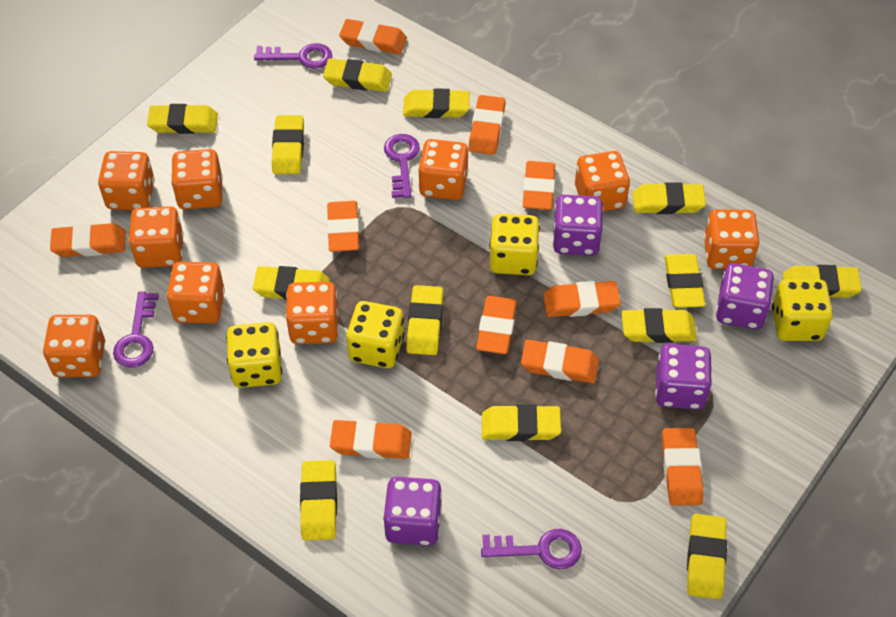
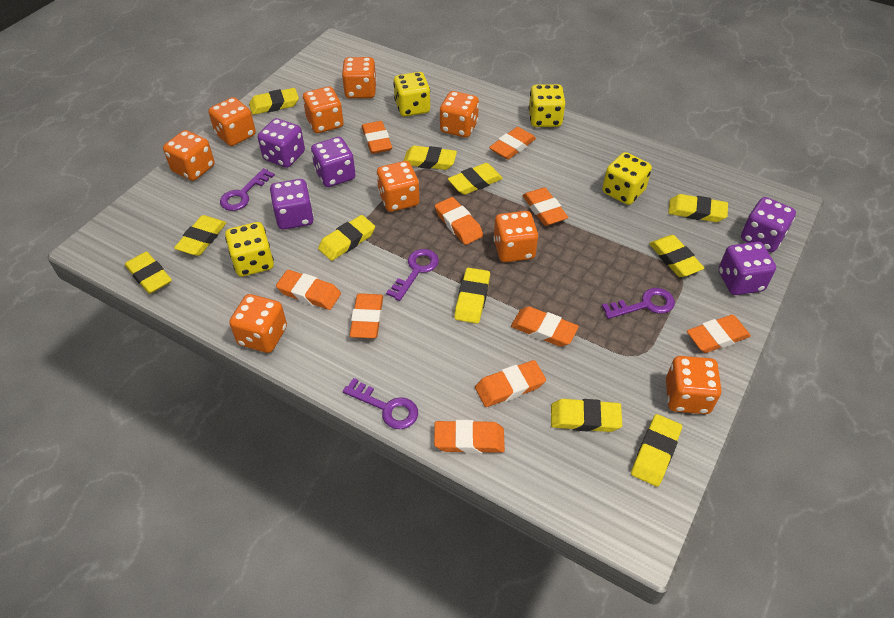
purple dice: [383,477,442,546] [553,195,603,256] [655,344,712,410] [716,263,774,330] = 4 -> [258,118,305,168] [270,179,314,230] [311,137,356,187] [718,242,776,295] [741,197,796,252] = 5
yellow eraser: [147,104,218,134] [253,266,330,300] [272,115,304,174] [300,460,337,541] [323,59,392,92] [403,88,470,118] [406,285,443,355] [482,404,561,441] [621,308,697,343] [633,182,706,214] [664,254,705,308] [687,514,727,599] [783,265,862,298] = 13 -> [125,252,172,294] [174,215,226,256] [249,88,299,115] [318,215,375,261] [403,146,457,170] [448,163,503,195] [454,268,490,324] [551,399,622,432] [631,414,682,487] [649,235,704,277] [668,194,728,222] = 11

